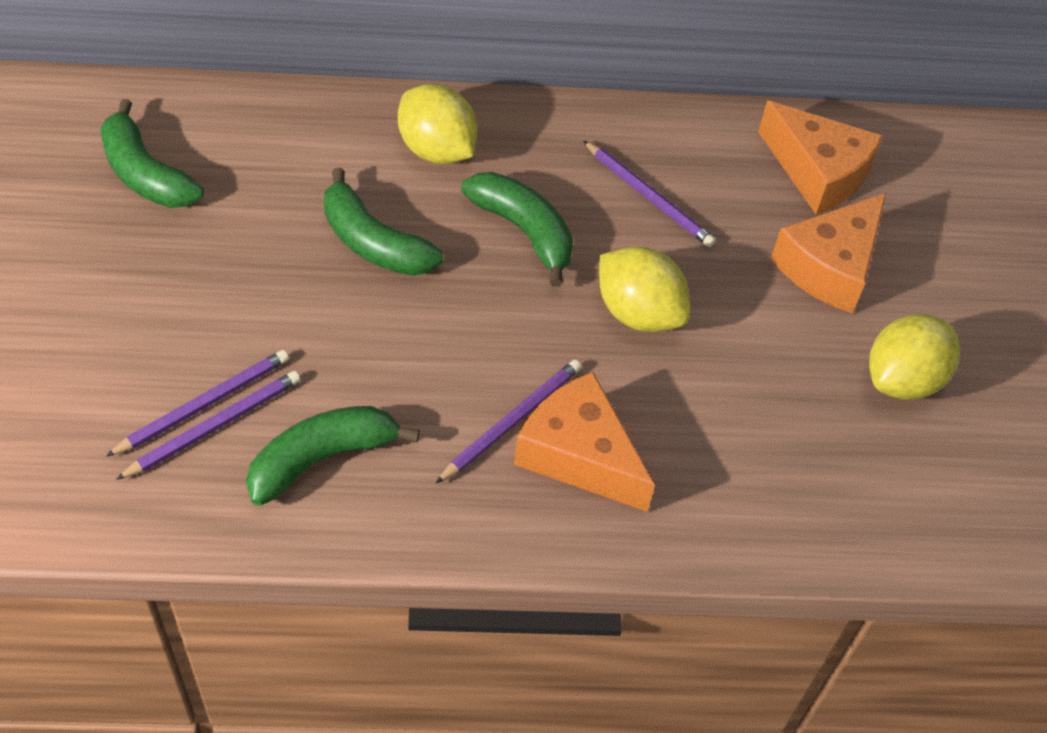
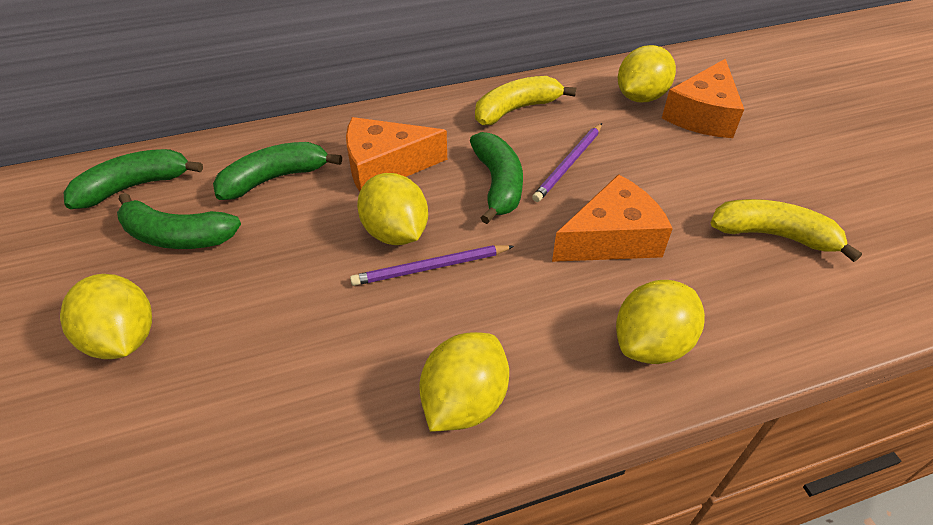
purple pencil: [106,350,289,457] [116,371,301,480] [435,360,582,484] [583,140,716,247] = 4 -> [350,245,514,286] [532,123,602,202] = 2
yellow banana: none = 0 -> [475,76,576,125] [711,199,862,262] = 2
yellow lemon: [398,84,477,164] [599,247,690,332] [869,314,960,400] = 3 -> [60,274,152,359] [357,173,428,245] [419,332,509,431] [616,280,705,364] [618,45,676,102] = 5

